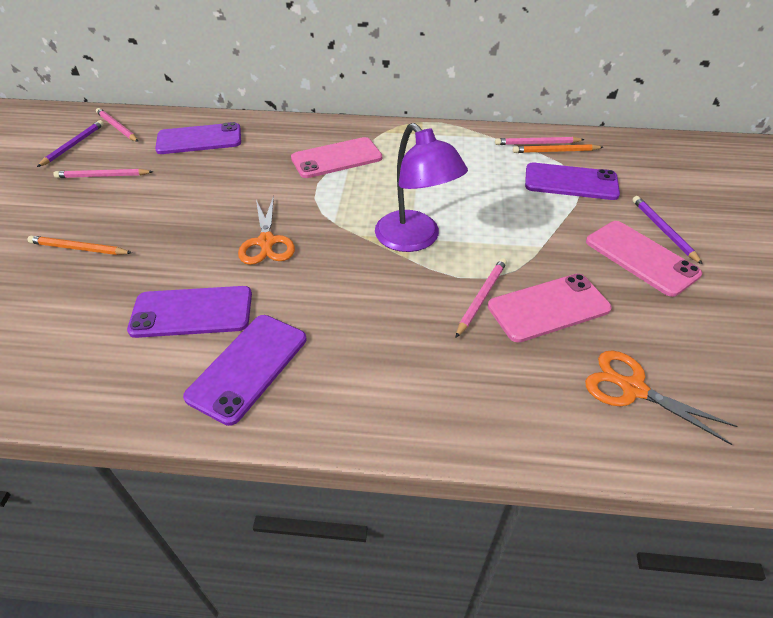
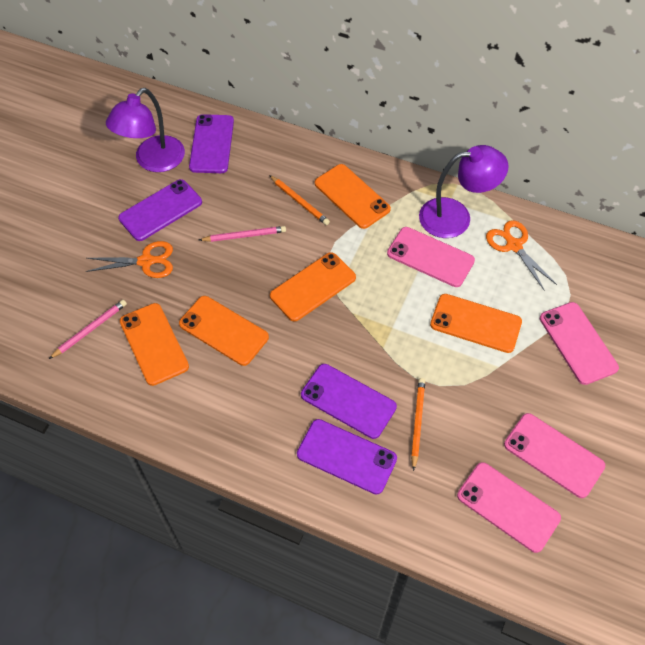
orange phone: none = 0 -> [120,303,189,386] [179,296,269,366] [270,252,356,321] [315,164,391,229] [430,294,522,353] = 5
pink pencil: [53,169,154,178] [96,108,138,142] [455,258,507,338] [495,137,585,145] = 4 -> [49,300,127,359] [199,226,286,242] = 2
pink phone: [291,137,382,178] [488,274,612,343] [586,221,702,297] = 3 -> [387,227,475,287] [457,462,561,553] [504,413,605,498] [540,302,619,385] = 4
purple lamp: [375,123,468,252] = 1 -> [106,88,185,172] [419,145,509,238] = 2
purple pencil: [37,120,104,167] [632,196,703,265] = 2 -> none = 0

